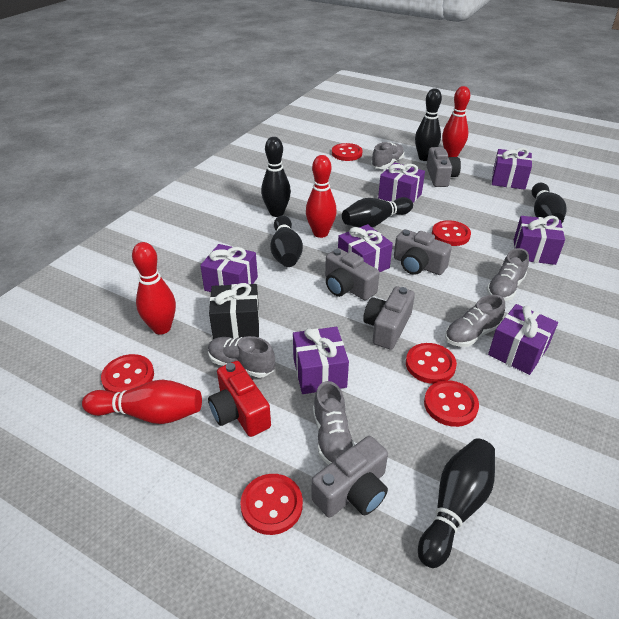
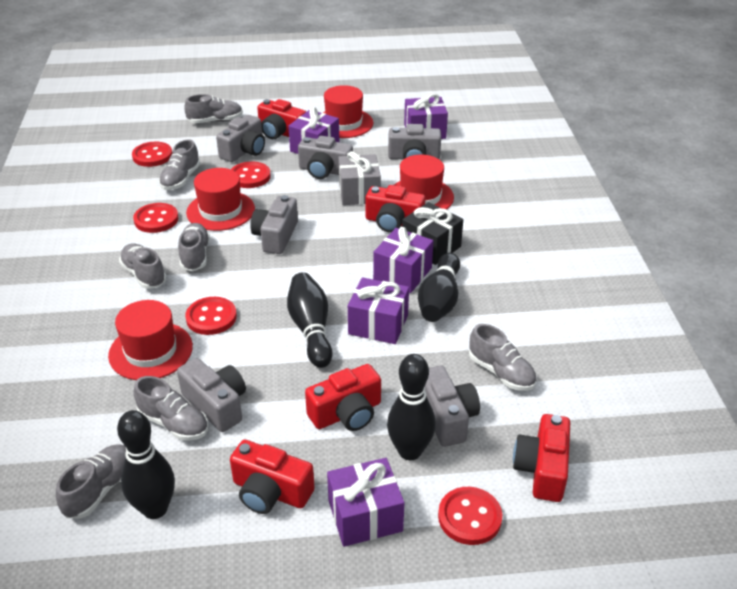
black bowling pin: [261,137,291,217] [270,215,303,267] [342,197,413,227] [415,88,442,161] [418,438,495,568] [532,183,567,223] = 6 -> [117,410,175,519] [287,272,333,368] [387,354,436,460] [418,253,460,322] = 4
grey camera: [312,436,388,518] [325,248,379,301] [363,286,415,350] [394,229,452,275] [427,147,461,187] = 5 -> [177,358,246,432] [216,115,265,162] [250,195,298,254] [298,136,353,179] [388,124,441,159] [424,366,480,447] = 6
grey gift: none = 0 -> [338,151,381,205] = 1
grey shoe: [208,336,275,378] [313,381,355,465] [371,142,404,169] [445,295,505,347] [486,248,529,301] = 5 -> [56,444,126,518] [119,244,167,289] [133,376,208,441] [159,139,200,190] [178,223,210,271] [184,94,243,123] [469,324,536,391] = 7
purple gift: [200,244,258,292] [293,327,349,394] [338,224,393,273] [378,162,425,203] [488,304,558,375] [492,148,532,190] [514,216,565,265] = 7 -> [288,107,340,154] [327,458,404,547] [348,277,409,344] [373,227,434,293] [404,93,448,139] = 5
red bowling pin: [82,380,202,424] [132,242,176,334] [306,155,337,238] [442,86,470,157] = 4 -> none = 0
red button: [101,354,154,393] [240,474,303,535] [332,143,362,161] [406,343,457,384] [424,380,479,427] [432,220,471,246] = 6 -> [132,142,172,167] [133,203,179,233] [185,297,237,335] [231,162,271,188] [438,487,502,545] = 5
red camera: [208,361,271,437] = 1 -> [230,440,315,514] [257,99,306,139] [305,364,381,431] [366,185,425,233] [513,414,570,502] = 5
red hat: none = 0 -> [108,300,193,380] [186,168,255,231] [323,85,373,138] [394,155,454,210] = 4

